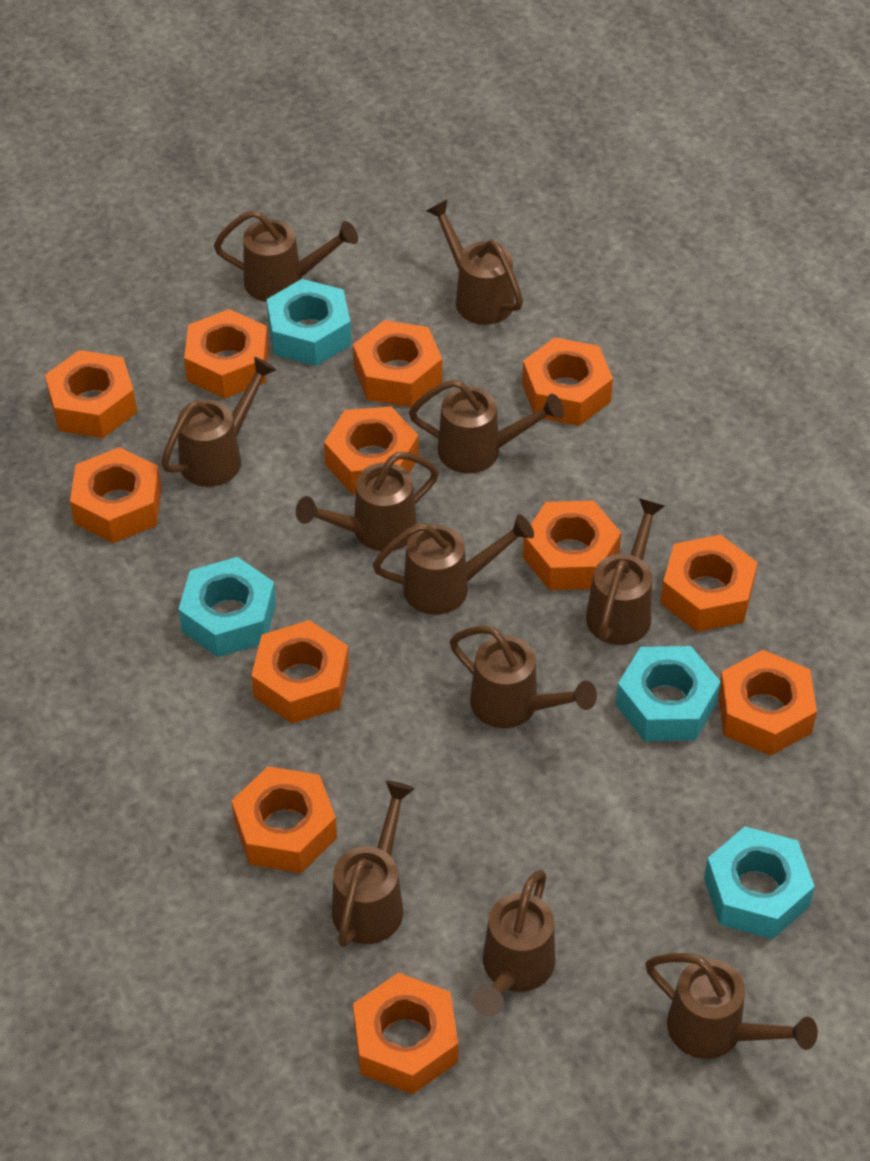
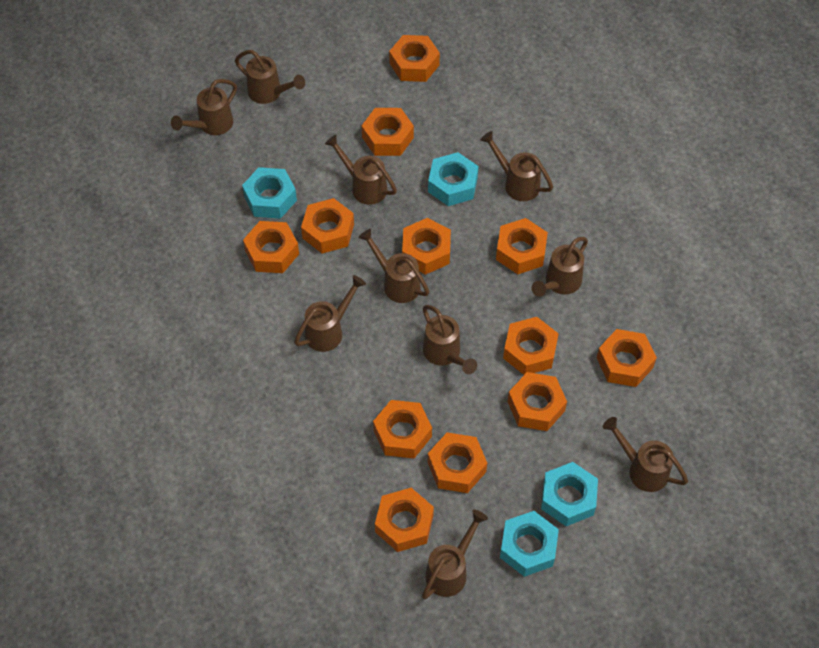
brown watering can: [161,357,277,487] [214,210,358,302] [296,452,439,551] [332,781,415,947] [372,514,534,615] [409,379,564,474] [426,199,523,325] [450,625,597,728] [472,869,555,1017] [586,498,665,645] [645,953,818,1059] = 11 -> [171,79,237,135] [235,50,305,104] [294,275,366,352] [325,135,397,205] [358,229,430,303] [422,510,488,599] [423,305,477,374] [480,131,553,201] [531,237,588,297] [603,417,688,492] = 10

